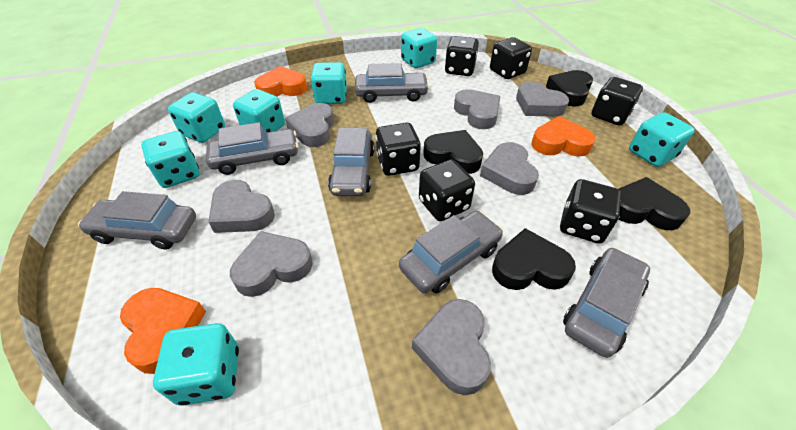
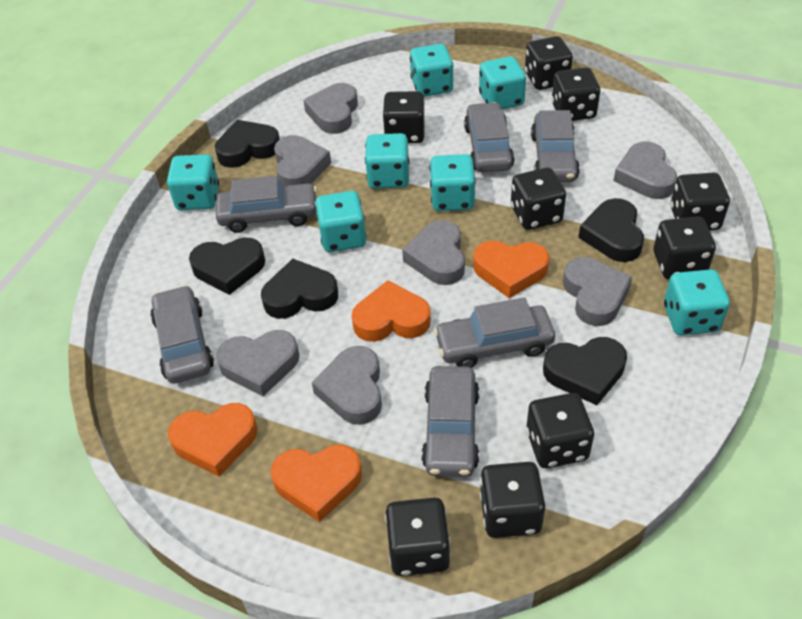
black dice: [376,123,421,176] [419,159,475,221] [445,36,479,76] [490,37,532,79] [560,179,621,244] [591,77,643,125] = 6 -> [383,91,425,143] [385,497,450,576] [480,462,545,538] [511,168,566,230] [525,36,573,90] [526,393,594,468] [552,67,600,121] [654,216,716,280] [671,172,730,231] = 9
black heart: [423,130,483,174] [492,228,576,290] [546,70,593,106] [619,177,690,230] = 4 -> [189,238,265,295] [215,120,280,168] [261,259,338,319] [543,337,627,405] [578,198,644,262] = 5
orange heart: [120,288,206,374] [254,66,307,96] [532,116,596,157] = 3 -> [168,403,258,477] [271,445,362,522] [352,280,431,342] [473,241,549,298] = 4

